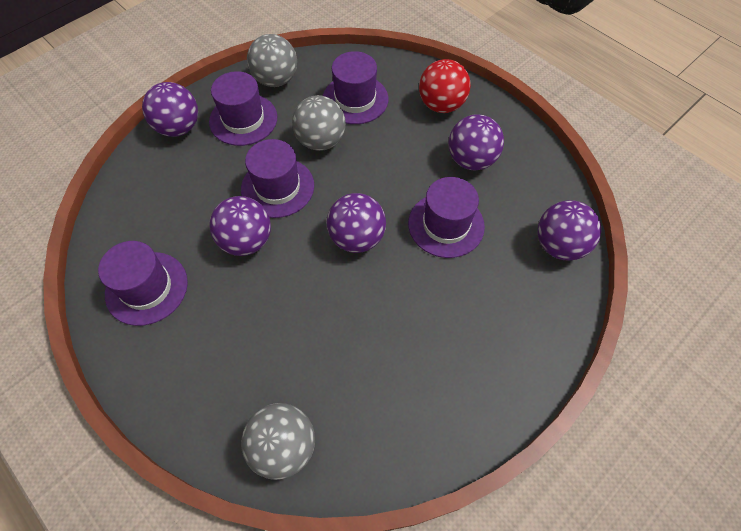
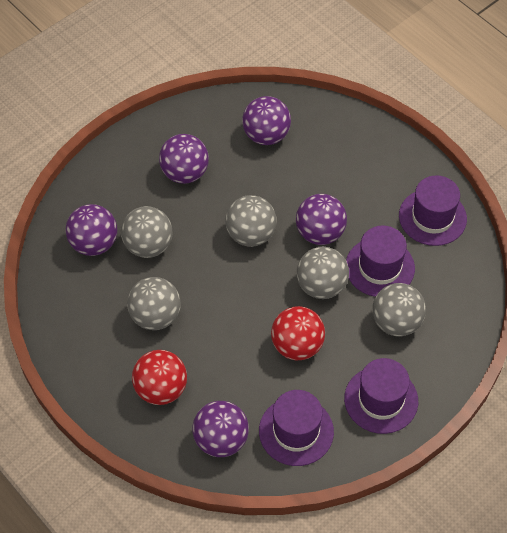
grey ball: [241,403,315,480] [247,34,297,87] [292,95,346,151] = 3 -> [121,206,173,258] [127,277,181,330] [226,195,277,247] [297,247,349,299] [372,283,426,336] = 5
purple hat: [98,241,188,326] [209,71,277,146] [241,139,314,218] [323,51,388,124] [408,177,485,258] = 5 -> [259,390,334,466] [344,358,418,434] [346,226,415,297] [399,175,467,246] = 4
red ball: [419,59,471,113] = 1 -> [132,350,187,405] [271,306,325,360] = 2

